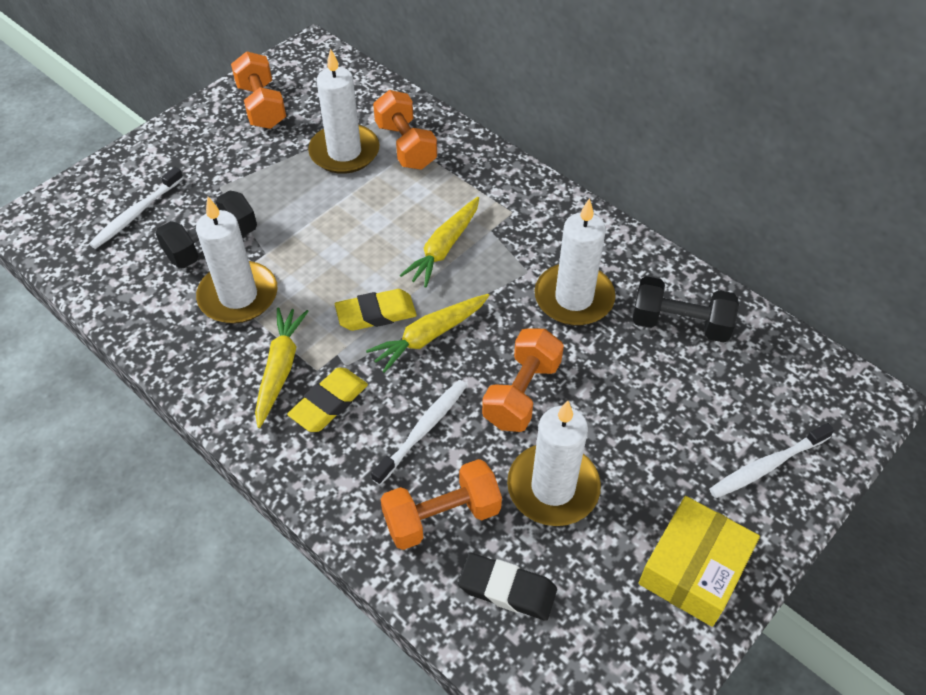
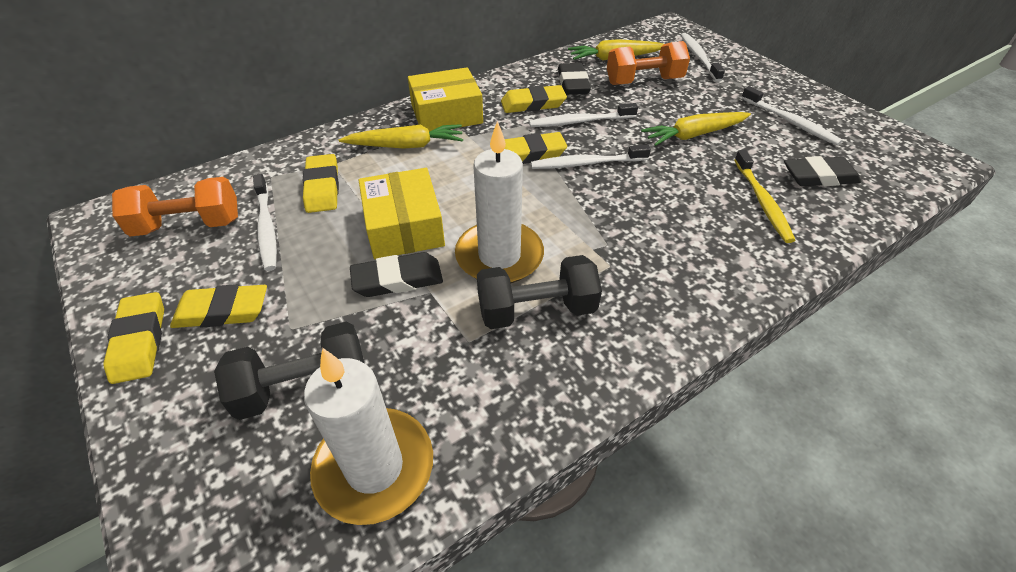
black eraser: [458,553,557,621] = 1 -> [350,252,443,297] [558,63,591,95] [784,156,861,186] = 3
orange dumbbell: [231,51,286,129] [373,90,437,170] [380,459,502,550] [482,329,564,432] = 4 -> [112,177,238,237] [607,41,690,85] = 2
white candle: [196,197,278,323] [308,48,379,174] [507,401,601,526] [534,198,616,326] = 4 -> [304,347,433,525] [455,121,544,283] = 2
white toothbrush: [89,167,183,249] [371,380,467,485] [709,423,834,498] = 3 -> [253,174,277,271] [529,103,638,127] [531,145,651,169] [681,33,725,82] [741,86,843,145] = 5
yellow box: [639,496,760,627] = 1 -> [359,168,445,259] [408,67,483,132] = 2
yellow eraser: [287,368,368,432] [335,289,417,331] = 2 -> [103,292,164,384] [170,284,267,328] [303,154,339,213] [501,85,567,113] [504,132,567,164] = 5
yellow toothbrush: none = 0 -> [734,150,796,243] = 1

